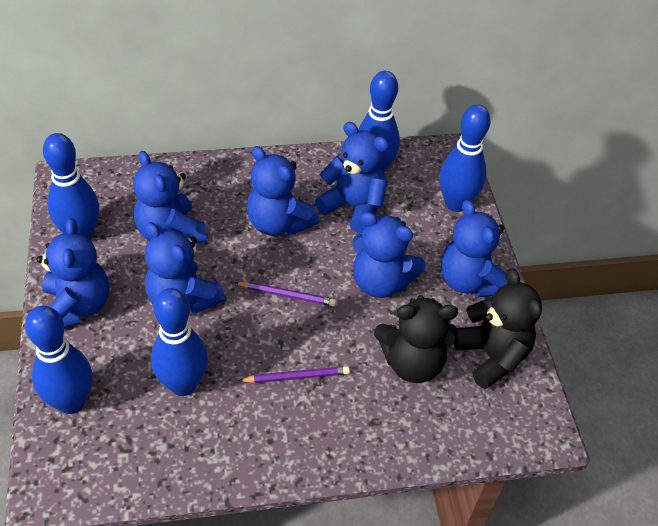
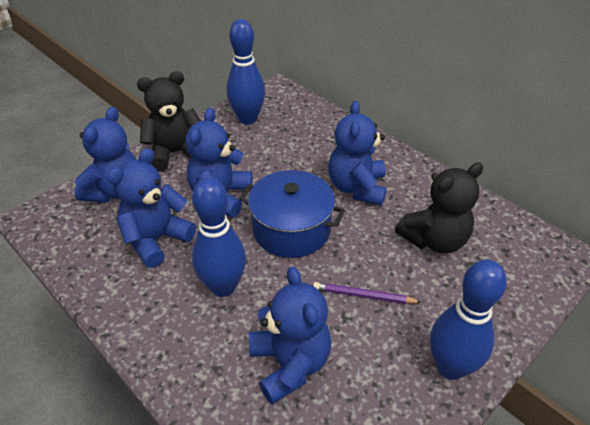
blue bowling pin: [25,306,92,414] [43,133,99,240] [151,288,208,396] [359,71,400,173] [439,104,491,212] = 5 -> [192,178,246,297] [226,19,265,125] [430,259,507,380] = 3
blue pot: none = 0 -> [239,170,345,258] = 1
blue teddy bear: [36,218,109,328] [133,151,207,244] [145,222,225,314] [247,146,319,236] [315,122,389,233] [352,211,426,298] [441,200,507,298] = 7 -> [75,107,136,203] [107,148,196,268] [185,108,252,218] [249,267,331,404] [328,101,387,206] = 5
purple pencil: [234,282,336,307] [238,366,350,383] = 2 -> [313,282,421,304] = 1

